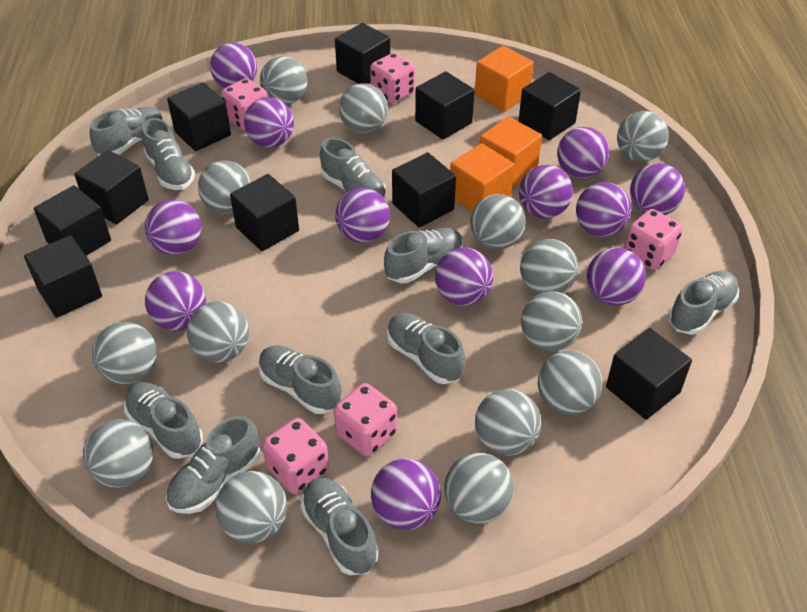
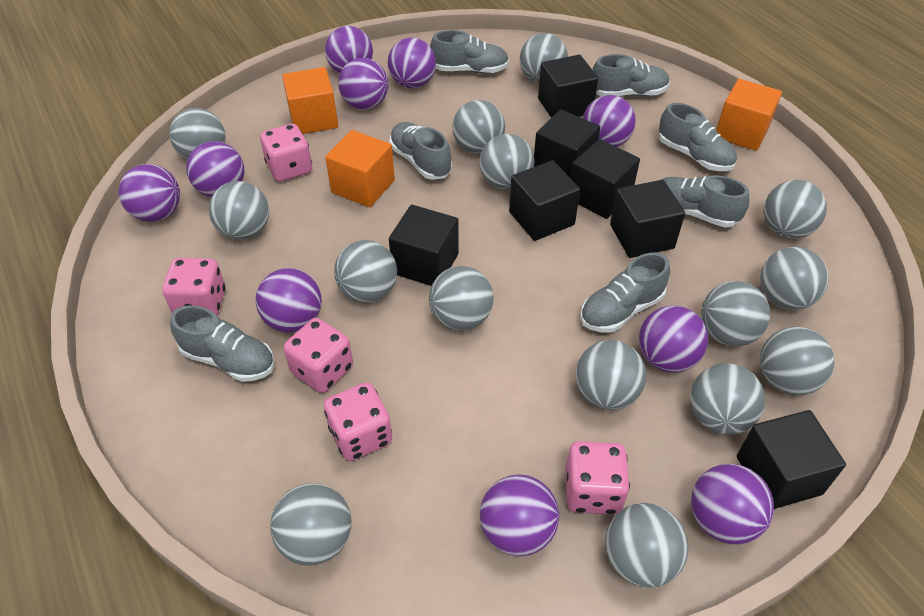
black cube: [24,235,102,318] [34,185,111,256] [74,150,149,225] [167,82,231,151] [230,174,299,251] [335,23,390,84] [392,153,456,228] [415,71,475,140] [518,72,581,140] [606,328,692,420] = 10 -> [389,205,459,286] [509,160,580,241] [534,110,600,177] [538,55,598,118] [570,139,640,219] [610,180,685,258] [737,410,846,509] = 7
grey ball: [83,419,154,488] [92,322,157,384] [187,302,249,363] [198,160,251,214] [216,471,287,543] [260,56,307,105] [339,83,388,133] [444,453,514,524] [470,194,526,249] [475,389,541,456] [520,239,578,294] [521,291,582,352] [538,351,603,415] [617,111,669,162] = 14 -> [169,108,225,160] [209,181,269,240] [270,483,351,566] [334,240,397,303] [429,266,493,330] [452,100,505,154] [479,134,535,190] [520,33,568,83] [576,340,646,410] [605,503,688,588] [690,363,765,435] [701,281,770,346] [760,247,829,310] [760,326,834,395] [764,180,827,239] = 15
grey shoe: [90,107,164,156] [124,382,203,459] [142,118,195,190] [166,416,260,514] [258,345,342,414] [301,477,379,575] [320,138,386,199] [384,228,463,283] [387,313,466,384] [668,271,739,335] = 10 -> [170,305,275,382] [390,122,452,180] [430,30,509,74] [580,252,670,333] [592,54,670,96] [659,103,737,171] [661,175,749,227] = 7
purple ball: [145,199,202,255] [145,271,206,331] [210,43,257,88] [244,97,294,148] [335,188,390,243] [371,459,441,530] [435,248,493,305] [519,165,573,218] [557,127,609,179] [576,182,631,237] [587,248,646,306] [630,163,685,215] = 12 -> [119,164,180,222] [186,141,245,197] [256,268,322,333] [325,26,373,73] [338,58,388,110] [388,38,436,88] [480,474,559,556] [583,95,636,147] [639,305,708,373] [691,464,774,544] = 10

